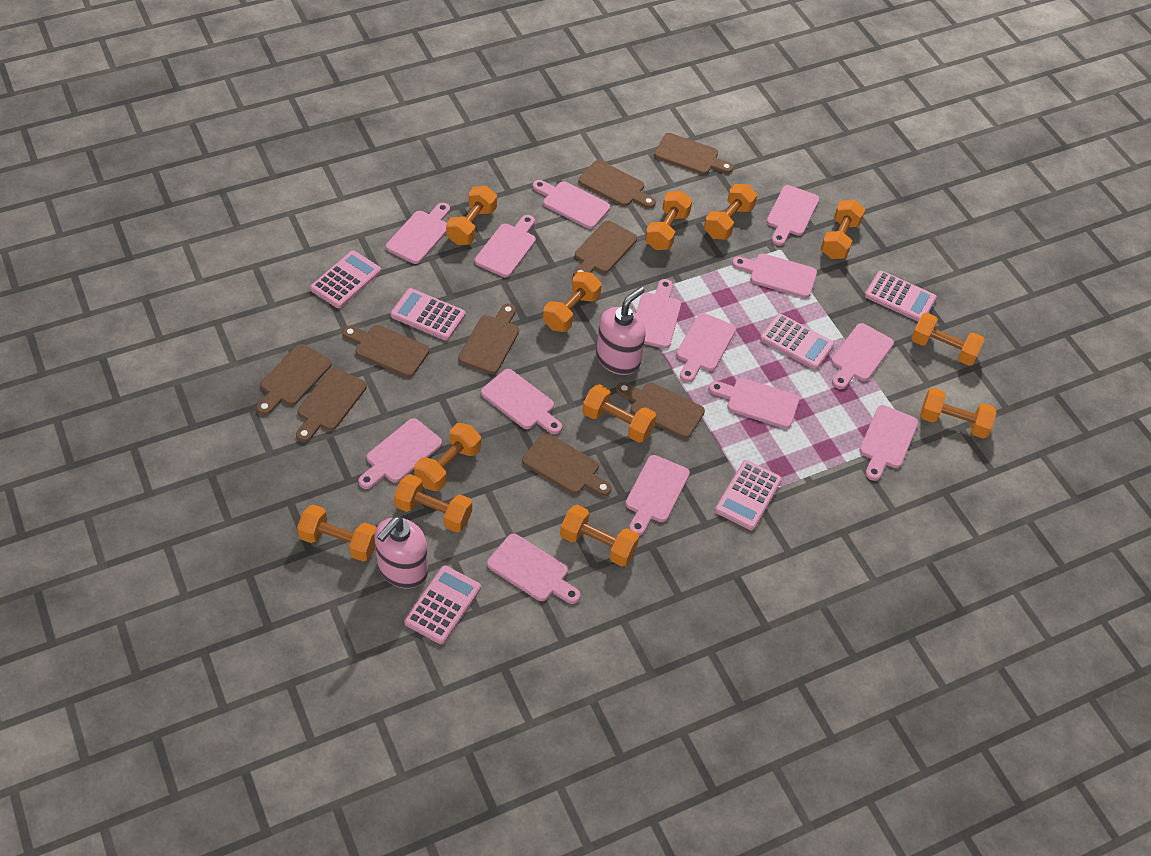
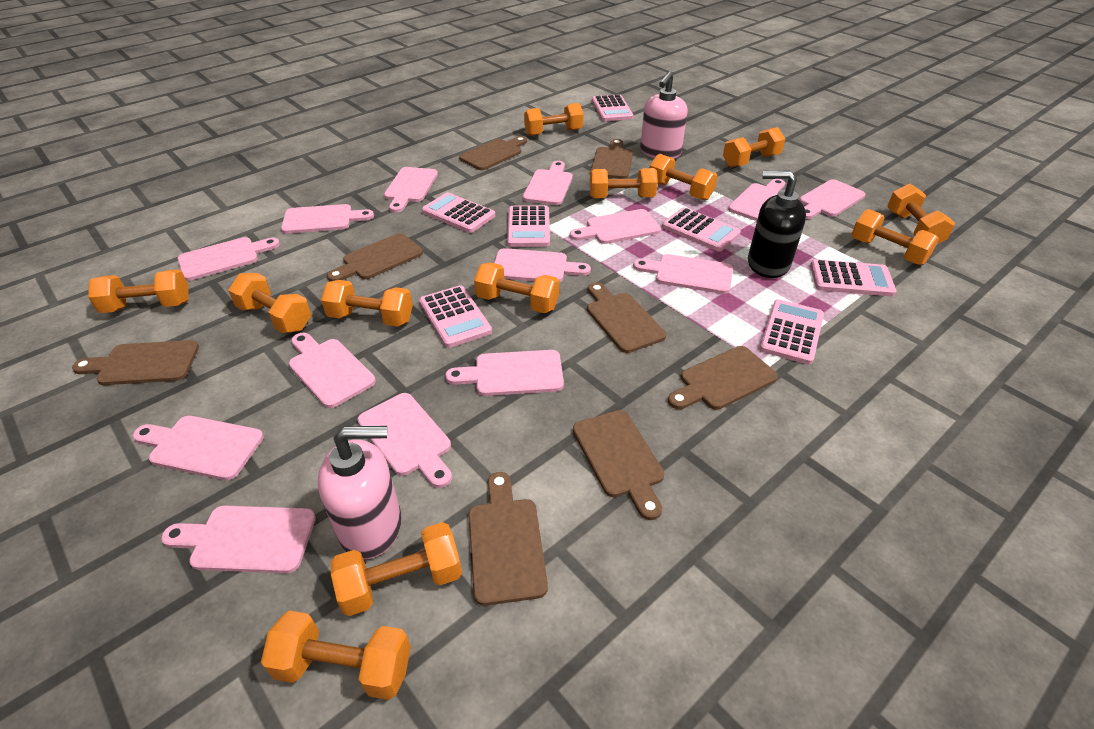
black soap dispenser: none = 0 -> [748,170,806,278] = 1
brown cutting board: [256,344,332,415] [296,368,367,442] [342,325,430,377] [458,304,519,374] [522,433,612,496] [573,220,637,277] [578,160,656,208] [616,382,705,439] [654,133,734,175] = 9 -> [72,340,199,385] [327,233,423,281] [459,136,527,170] [469,472,548,606] [573,410,664,520] [587,282,666,353] [590,139,633,179] [668,346,778,410] = 8
pink calculator: [310,251,381,308] [391,288,466,341] [404,565,481,644] [715,460,782,530] [760,314,834,370] [865,271,937,322] = 6 -> [419,285,492,348] [422,192,495,233] [507,205,550,247] [592,94,634,121] [662,207,741,252] [760,299,824,365] [810,259,897,296] = 7

